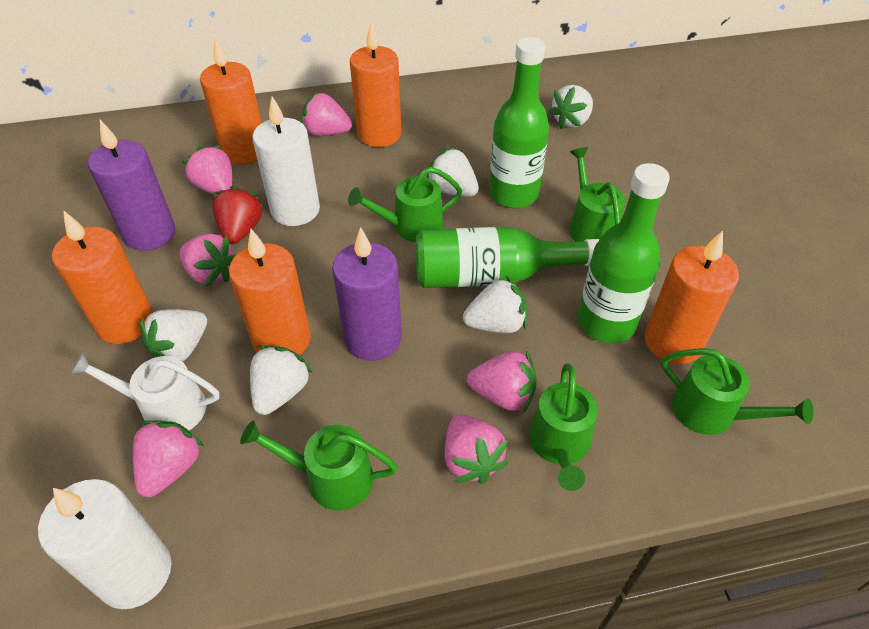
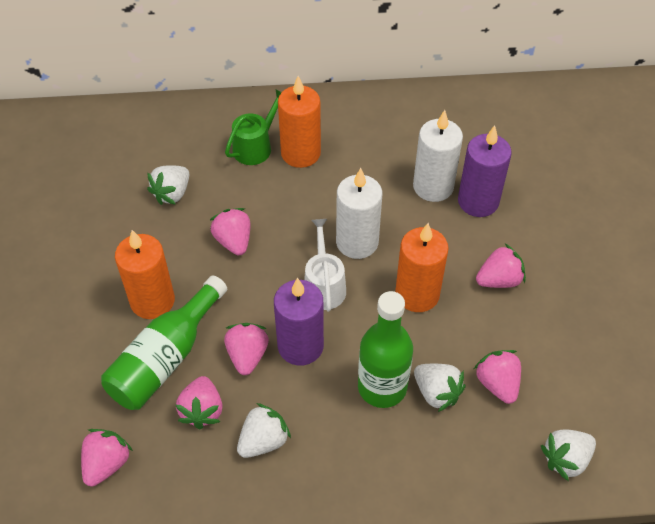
green bottle: [415,227,600,288] [489,37,549,208] [577,163,670,343] = 3 -> [101,275,227,410] [358,291,413,408] = 2
green watering can: [240,421,397,510] [348,167,462,242] [529,363,598,491] [569,147,625,241] [661,348,814,435] = 5 -> [225,89,282,165] = 1
orange candle: [52,210,153,344] [200,38,262,165] [229,229,311,355] [350,22,401,147] [645,231,739,364] = 5 -> [115,230,175,319] [278,76,321,168] [395,223,449,312] = 3
red strawberry: [212,186,264,244] = 1 -> none = 0
white strawberry: [140,309,207,362] [250,345,313,415] [427,147,479,197] [463,276,527,333] [548,85,593,129] = 5 -> [147,165,189,205] [237,403,291,458] [414,364,465,412] [541,429,596,481] = 4

